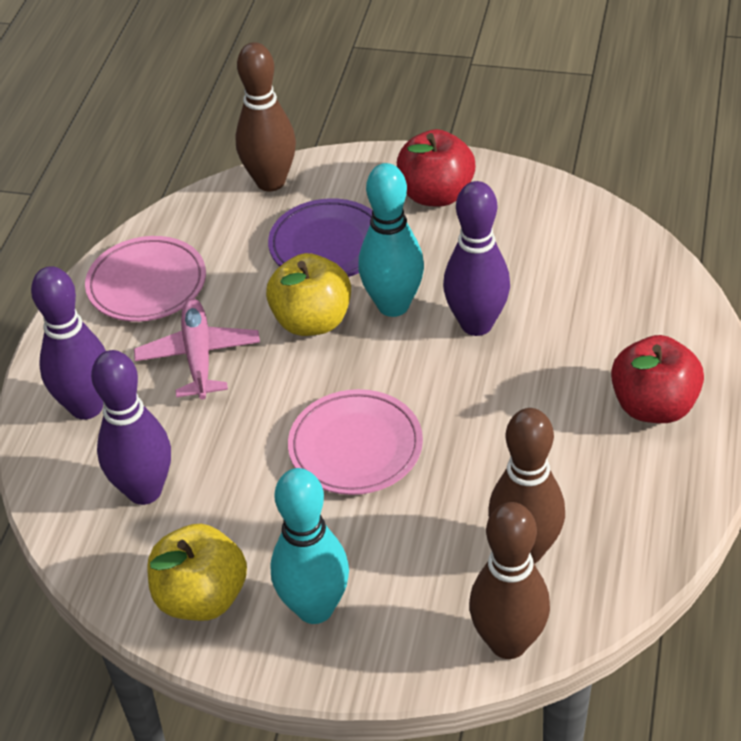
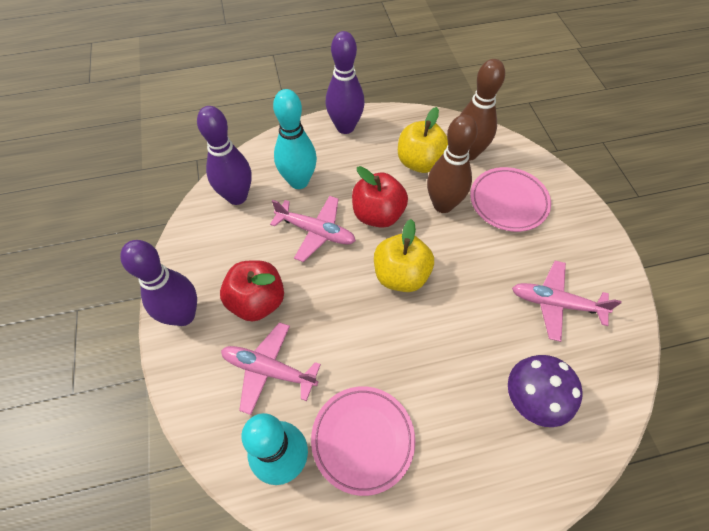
brown bowling pin: [235,42,296,191] [469,502,550,659] [488,408,565,564] = 3 -> [427,115,478,213] [459,59,505,161] = 2
pink plane: [134,298,260,400] = 1 -> [221,322,321,415] [270,196,356,262] [512,261,622,342] = 3
purple mushroom: none = 0 -> [508,355,583,427] = 1
purple plate: [268,198,373,277] = 1 -> none = 0

